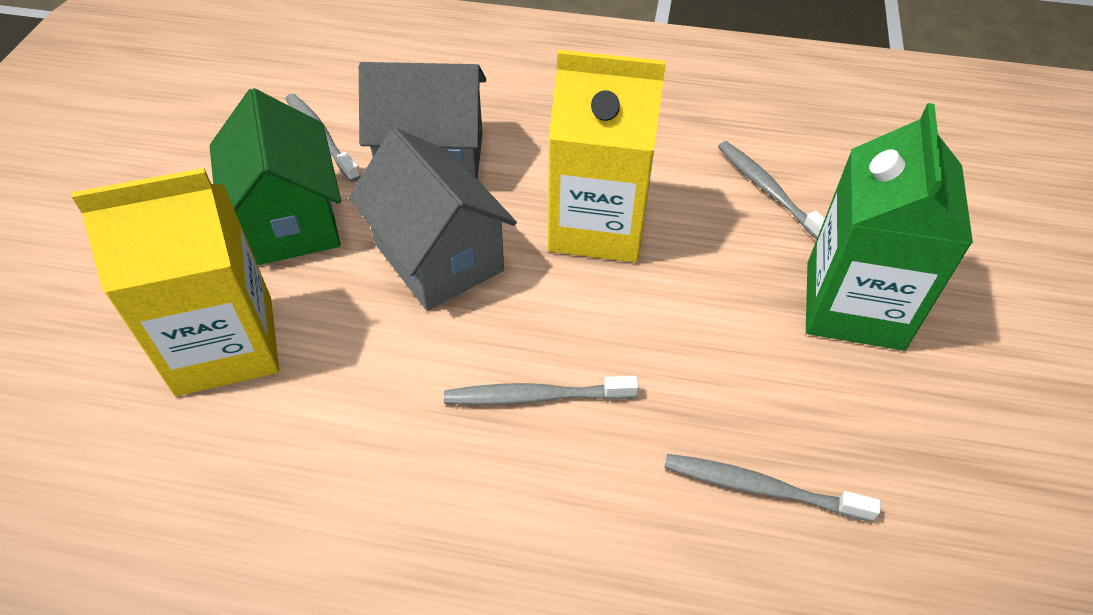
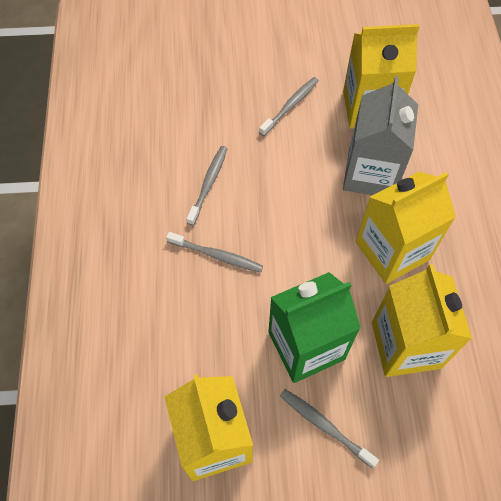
green house: [210,88,341,265] = 1 -> none = 0
grey carton: none = 0 -> [343,76,418,195] = 1
grey house: [349,128,517,311] [359,62,486,180] = 2 -> none = 0
yellow carton: [72,168,279,396] [548,50,666,263] = 2 -> [165,374,253,481] [343,24,420,128] [356,172,456,284] [372,264,472,377] = 4

